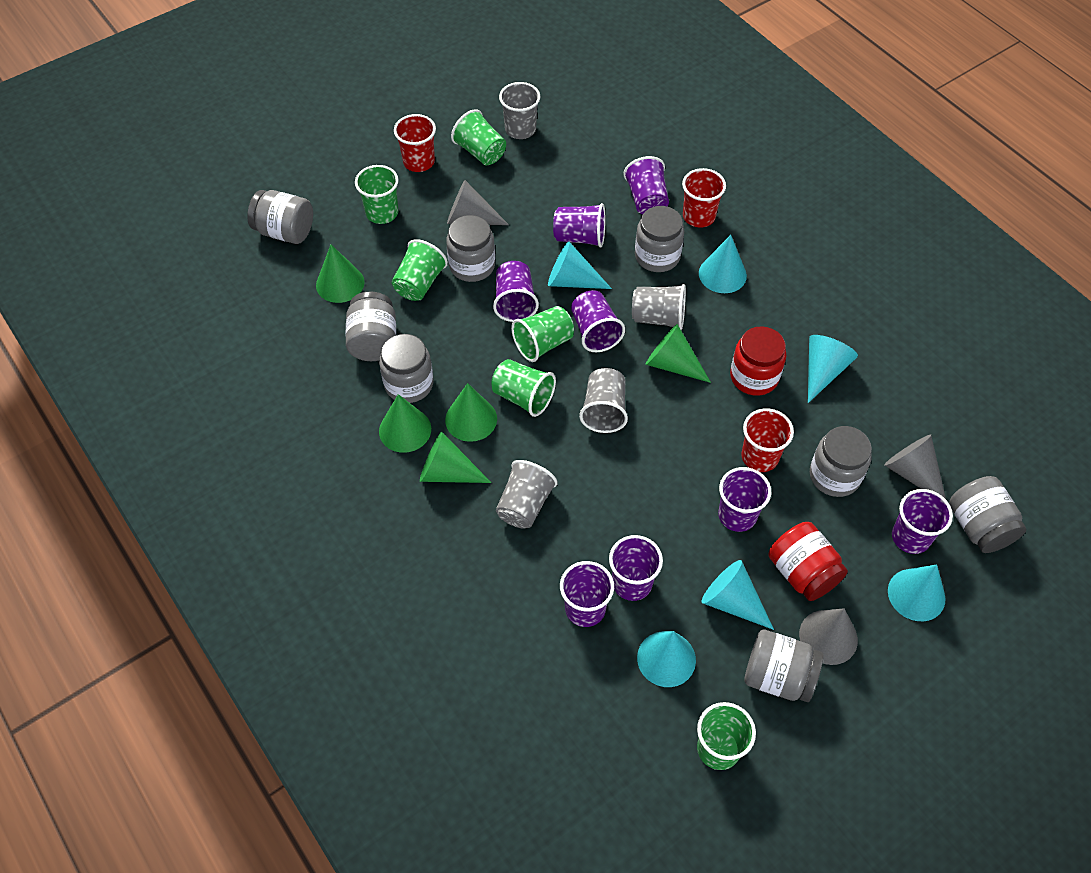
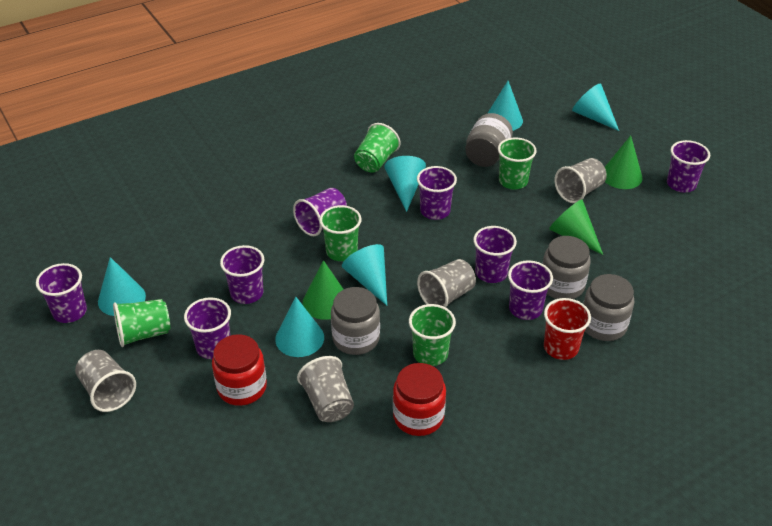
green cone: [316,245,364,303] [379,394,431,453] [420,432,492,483] [445,383,497,442] [646,324,711,383] = 5 -> [303,260,344,320] [549,199,603,255] [605,135,643,189] = 3
green cup: [355,165,399,224] [392,239,448,301] [451,109,506,165] [491,359,556,417] [511,306,574,362] [697,702,756,770] = 6 -> [113,299,170,347] [319,205,362,261] [354,123,401,173] [409,304,456,366] [498,138,537,189] = 5
grey cone: [447,180,509,225] [799,608,858,665] [884,435,946,499] = 3 -> none = 0
grey jar: [247,190,313,244] [346,291,396,361] [379,334,433,403] [446,215,495,282] [635,206,684,272] [744,629,824,702] [810,426,872,497] [949,476,1026,553] = 8 -> [331,287,380,355] [465,113,513,167] [542,236,591,299] [583,274,634,341] = 4
red cup: [394,114,436,172] [682,168,726,228] [741,409,794,472] = 3 -> [544,298,591,360] = 1

